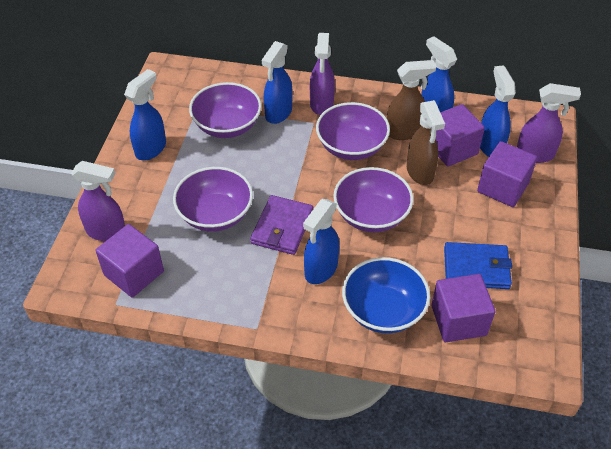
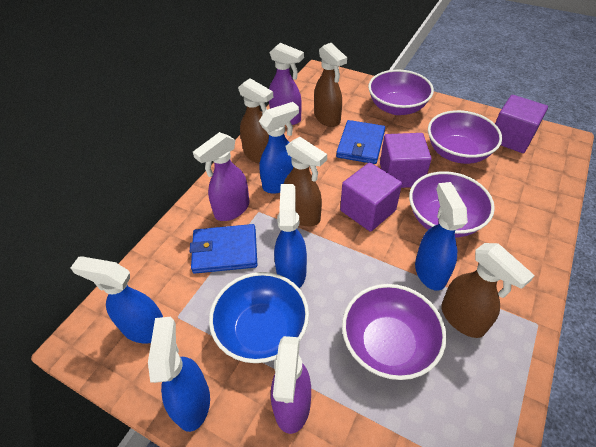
blue wallet: [444,242,512,289] = 1 -> [190,224,257,274] [336,120,385,164] = 2
brown spray bottle: [387,60,436,140] [407,100,445,185] = 2 -> [238,78,274,164] [284,137,327,227] [314,43,347,127] [441,243,535,338] = 4
purple cube: [96,224,164,297] [431,274,495,342] [436,104,485,166] [477,141,537,207] = 4 -> [340,162,402,232] [380,133,432,188] [495,95,548,153] = 3
purple wallet: [250,195,313,255] = 1 -> none = 0

